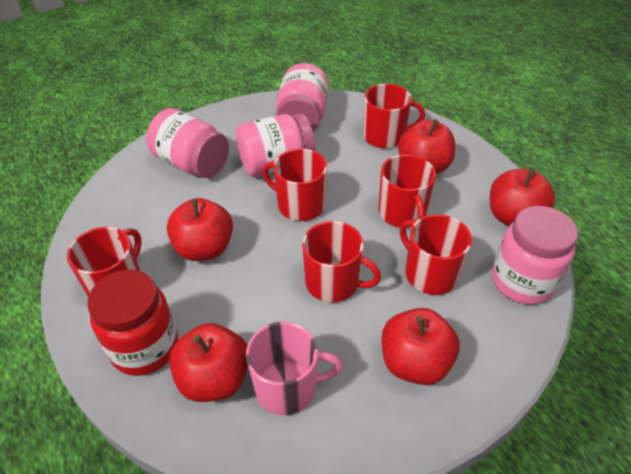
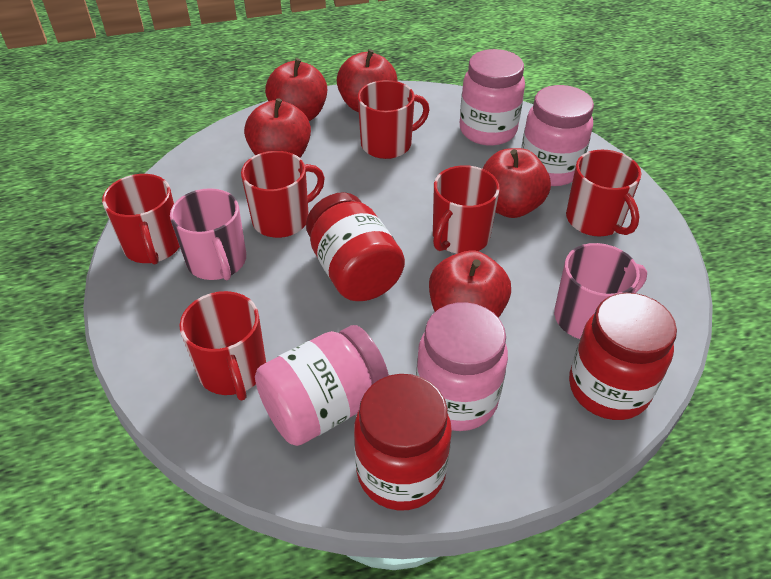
pink mug: [246,322,343,415] = 1 -> [170,188,246,280] [554,243,647,339] = 2
red jar: [87,270,178,376] = 1 -> [306,192,405,301] [354,374,452,510] [569,293,677,420] = 3

